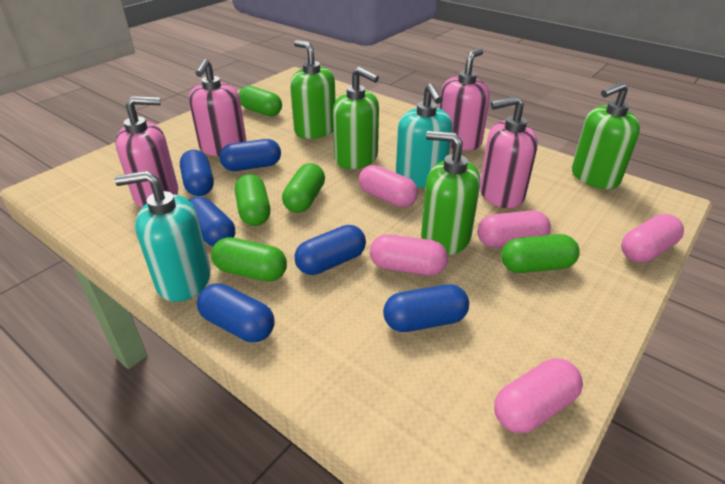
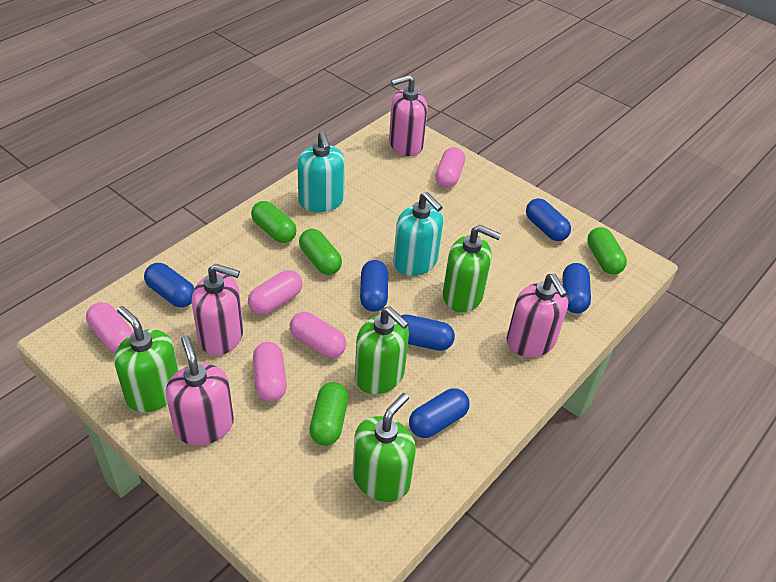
green capsule: [211,237,287,282] [235,174,270,226] [239,86,282,116] [282,163,325,213] [501,234,580,273] = 5 -> [251,201,297,243] [299,229,342,275] [310,382,348,446] [587,227,627,274] = 4

